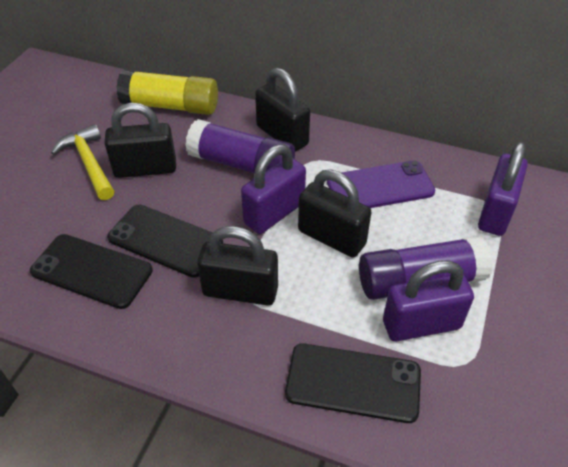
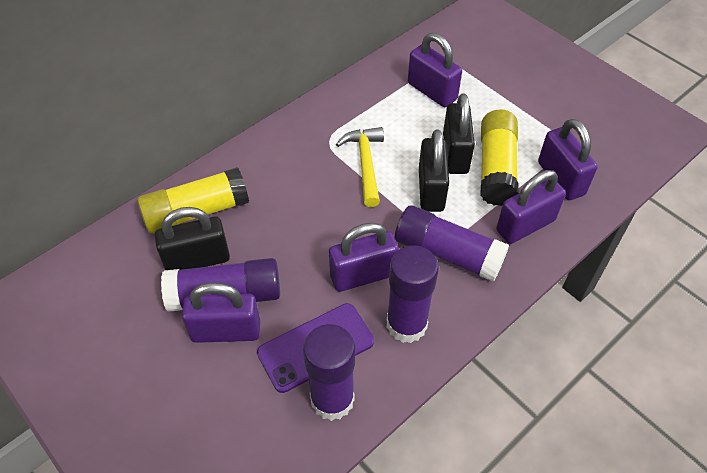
black padlock: [104,103,176,178] [197,226,278,306] [255,68,310,152] [298,170,371,258] = 4 -> [155,207,230,270] [419,130,449,212] [443,93,475,174] = 3
black phone: [30,234,153,309] [107,204,223,278] [285,343,421,423] = 3 -> none = 0
purple glue stick: [185,119,295,173] [359,236,493,300] = 2 -> [161,258,280,312] [303,324,355,421] [387,245,439,343] [395,205,509,282] = 4
purple padlock: [241,144,306,234] [383,260,474,341] [478,142,528,236] = 3 -> [182,282,260,343] [329,223,399,292] [408,33,462,107] [496,170,566,244] [538,119,598,200] = 5
yellow glue stick: [116,69,218,115] = 1 -> [137,167,249,234] [481,109,519,206] = 2

